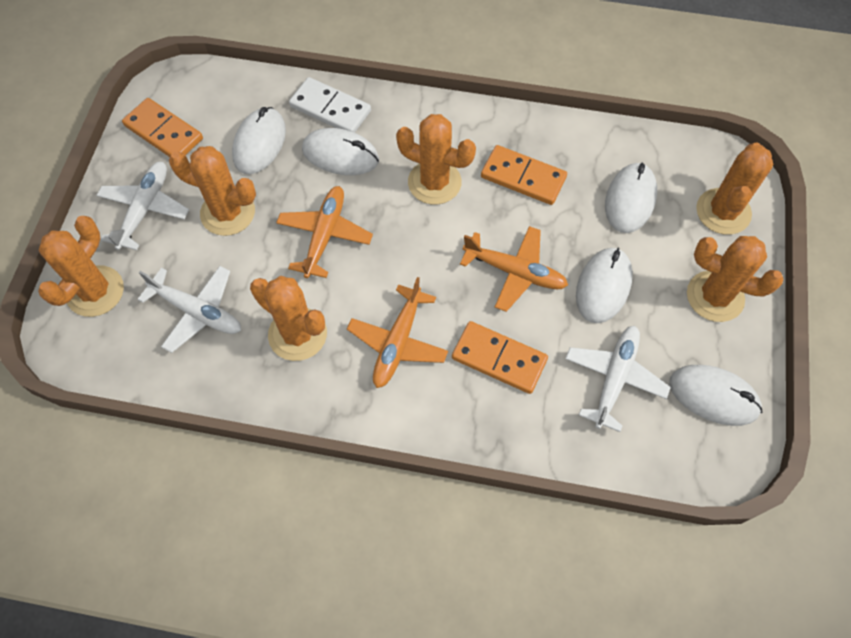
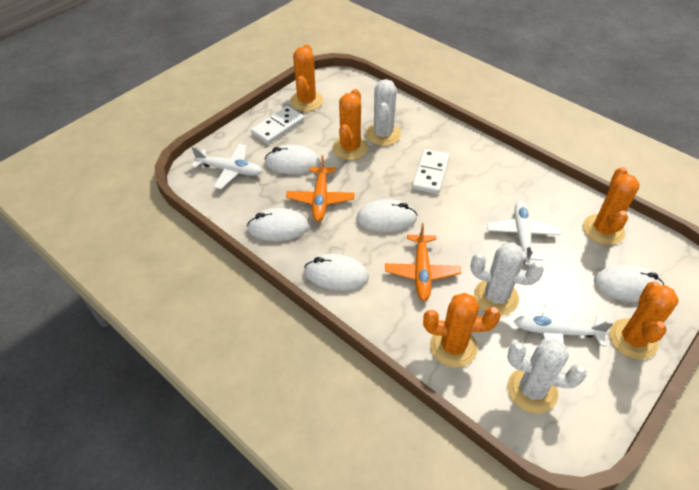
orange cactus: [38,216,124,317] [169,146,256,236] [250,276,327,361] [396,114,476,205] [687,236,784,322] [696,142,773,235] = 6 -> [290,44,323,111] [332,89,368,160] [423,293,501,368] [583,167,640,245] [609,281,679,360] = 5
orange domino: [122,98,203,157] [452,321,548,394] [481,145,567,205] = 3 -> none = 0
orange plane: [276,186,373,278] [347,277,448,388] [460,226,568,312] = 3 -> [286,155,355,222] [385,223,461,301] = 2
white cactus: none = 0 -> [366,79,401,146] [470,242,544,316] [507,338,587,414] = 3
white domino: [289,77,371,133] = 1 -> [251,106,304,144] [412,149,450,194] = 2

